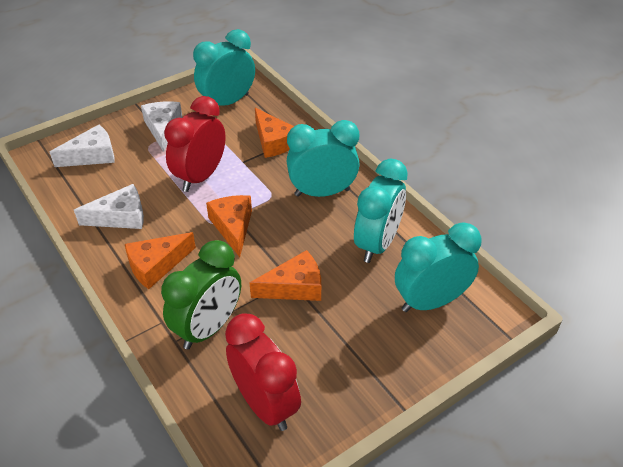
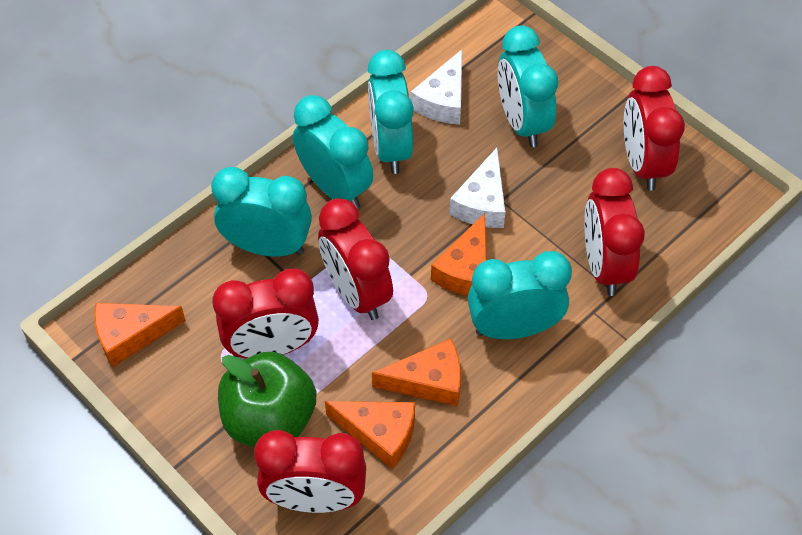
green apple: none = 0 -> [218,352,316,447] = 1
green clock: [161,240,241,349] = 1 -> none = 0
red clock: [164,96,226,192] [225,313,301,431] = 2 -> [213,269,319,358] [254,430,366,513] [318,199,393,320] [584,168,645,296] [624,66,685,191] = 5
turquoise clock: [193,29,255,106] [287,120,360,197] [354,159,408,263] [395,223,482,312] = 4 -> [211,167,312,257] [293,95,373,209] [368,50,414,174] [468,251,572,339] [498,25,558,147] = 5
white cheese: [50,125,115,167] [74,184,144,229] [141,101,182,152] = 3 -> [411,50,462,124] [449,148,505,228] = 2

